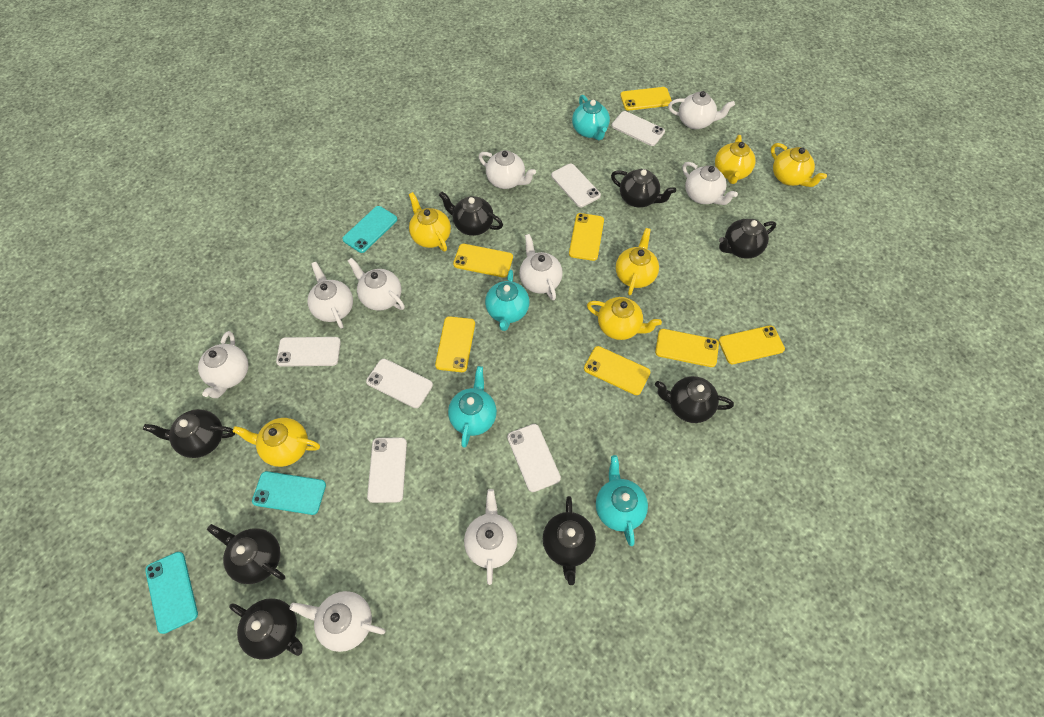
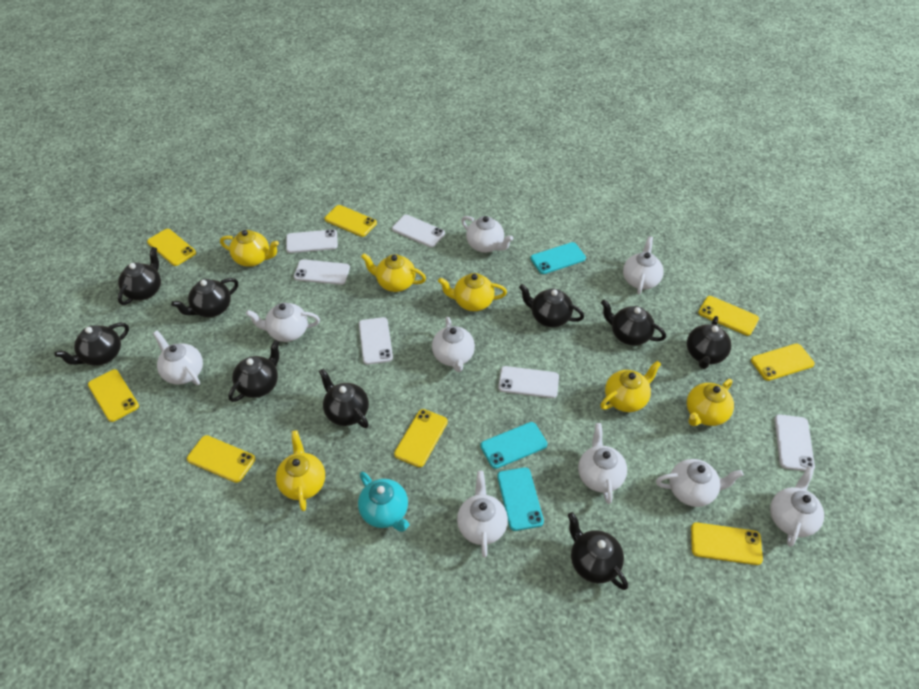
black teapot: [143,409,235,458] [207,524,286,584] [229,598,303,660] [439,192,503,236] [543,496,596,585] [611,169,676,208] [655,376,734,423] [719,219,776,259] = 8 -> [54,323,129,366] [118,247,161,305] [171,278,238,317] [228,340,280,402] [319,369,369,428] [519,284,584,327] [568,512,628,590] [601,299,666,346] [687,316,731,369] = 9
turquoise teapot: [448,366,497,448] [485,270,529,331] [572,95,610,140] [596,455,648,546] = 4 -> [358,472,409,532] = 1
yellow phone: [435,316,475,372] [453,244,513,278] [569,213,604,261] [584,346,650,395] [620,87,672,111] [655,329,719,367] [719,325,785,364] = 7 -> [88,369,139,422] [147,229,196,266] [187,435,255,483] [325,205,377,237] [394,409,448,467] [691,522,763,565] [698,296,759,336] [751,344,815,381] = 8

